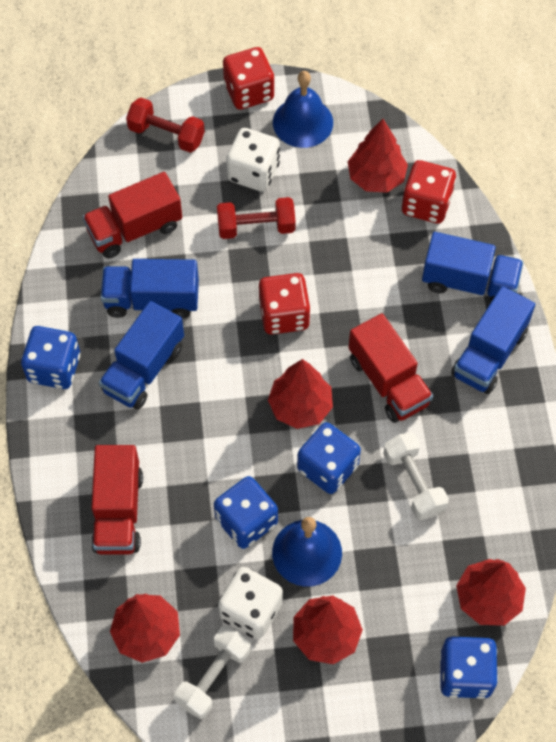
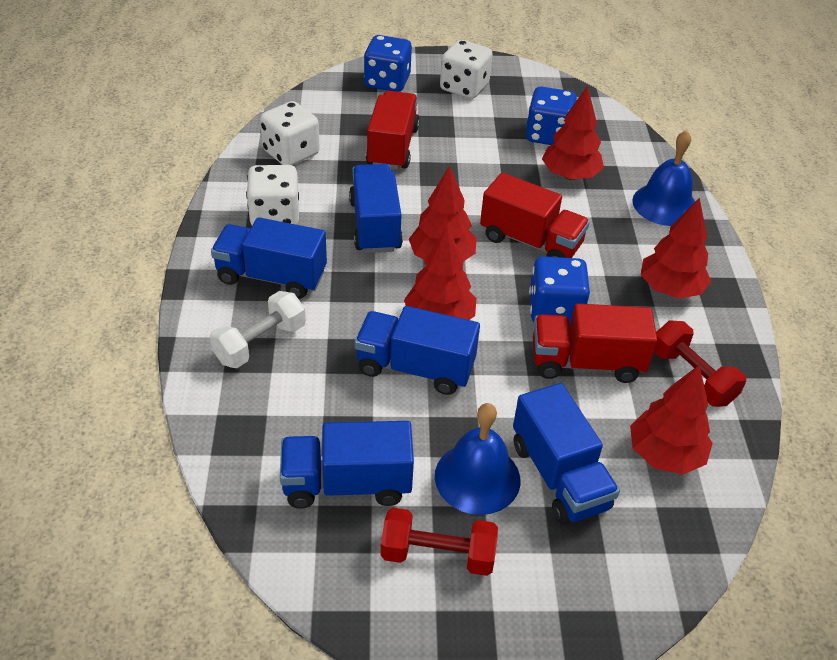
blue dice: [21,326,80,389] [214,476,278,549] [297,422,361,494] [440,637,498,699] = 4 -> [364,35,412,92] [526,86,577,145] [529,256,590,325] = 3
blue truck: [99,301,184,410] [100,259,199,319] [422,232,524,302] [451,286,535,394] = 4 -> [211,217,327,299] [280,421,414,509] [349,164,403,253] [355,306,480,395] [513,383,620,525] = 5
red dice: [223,47,274,110] [259,273,311,335] [402,160,456,224] = 3 -> none = 0
white dice: [218,567,283,639] [226,128,280,191] = 2 -> [246,165,299,225] [260,101,320,165] [440,40,493,99] = 3
white dumbbell: [174,626,251,719] [383,432,449,520] = 2 -> [210,291,306,368] = 1

